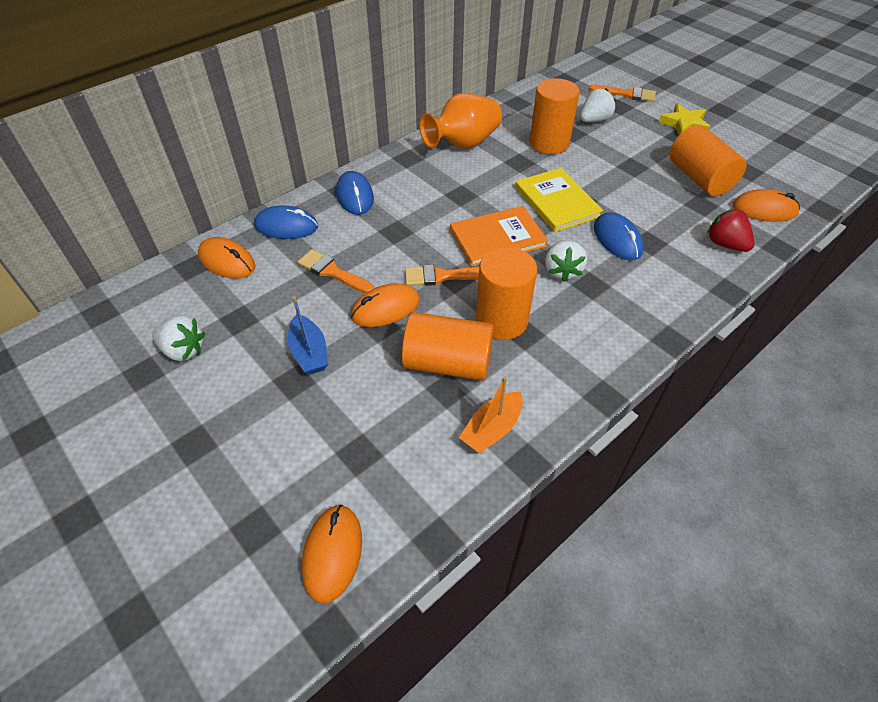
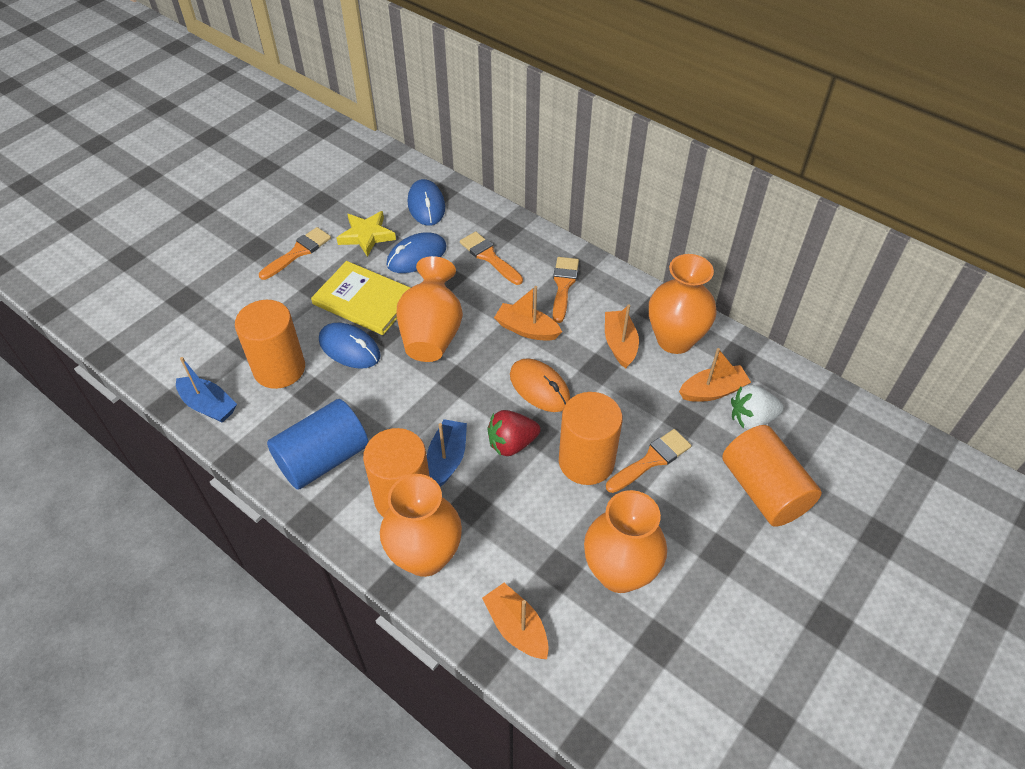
blue boat: [288,296,328,375] = 1 -> [176,357,237,423] [427,419,467,487] = 2
blue cylinder: none = 0 -> [267,399,368,490] = 1
orange boat: [459,376,523,453] = 1 -> [482,583,549,659] [494,286,562,341] [605,304,639,368] [679,348,751,402] = 4
orange book: [450,206,548,267] = 1 -> none = 0
orange brush: [298,249,374,293] [405,265,479,286] [589,85,656,102] = 3 -> [259,227,331,280] [460,231,523,285] [553,257,579,323] [606,429,691,493] = 4
orange mouse: [198,237,255,279] [302,505,362,604] [351,283,420,327] [732,189,800,222] = 4 -> [510,358,570,412] = 1
orange vase: [419,93,502,149] = 1 -> [380,474,462,577] [397,256,463,362] [584,490,667,593] [649,254,717,354] = 4
white strawberry: [152,315,205,361] [545,240,587,282] [580,88,616,122] = 3 -> [731,385,784,430] = 1

